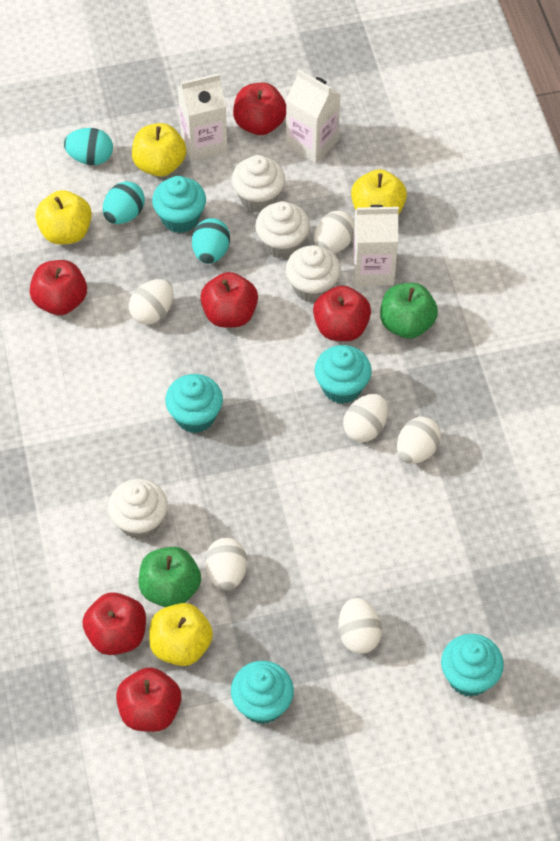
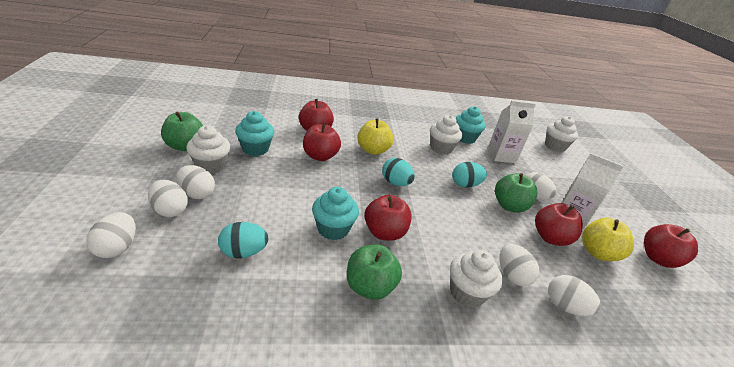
green apple: [138,547,201,607] [380,283,438,339] = 2 -> [161,112,203,151] [347,245,402,300] [495,173,537,213] = 3
red apple: [30,260,87,315] [83,592,146,655] [116,667,181,732] [200,272,258,328] [233,83,286,135] [313,286,371,341] = 6 -> [299,99,334,131] [303,123,341,161] [365,195,412,241] [535,203,583,246] [644,224,698,268] = 5
turquoise cupcake: [152,176,206,233] [165,374,223,433] [231,661,294,724] [314,345,372,404] [441,634,504,697] = 5 -> [235,111,274,156] [312,187,359,240] [456,106,486,144] = 3
white carton: [178,73,228,161] [286,69,341,164] [353,205,399,286] = 3 -> [487,101,536,163] [562,153,623,232] = 2
yellow apple: [35,190,92,244] [132,123,186,177] [149,603,213,666] [351,169,407,215] = 4 -> [357,118,394,155] [582,218,634,261] = 2

